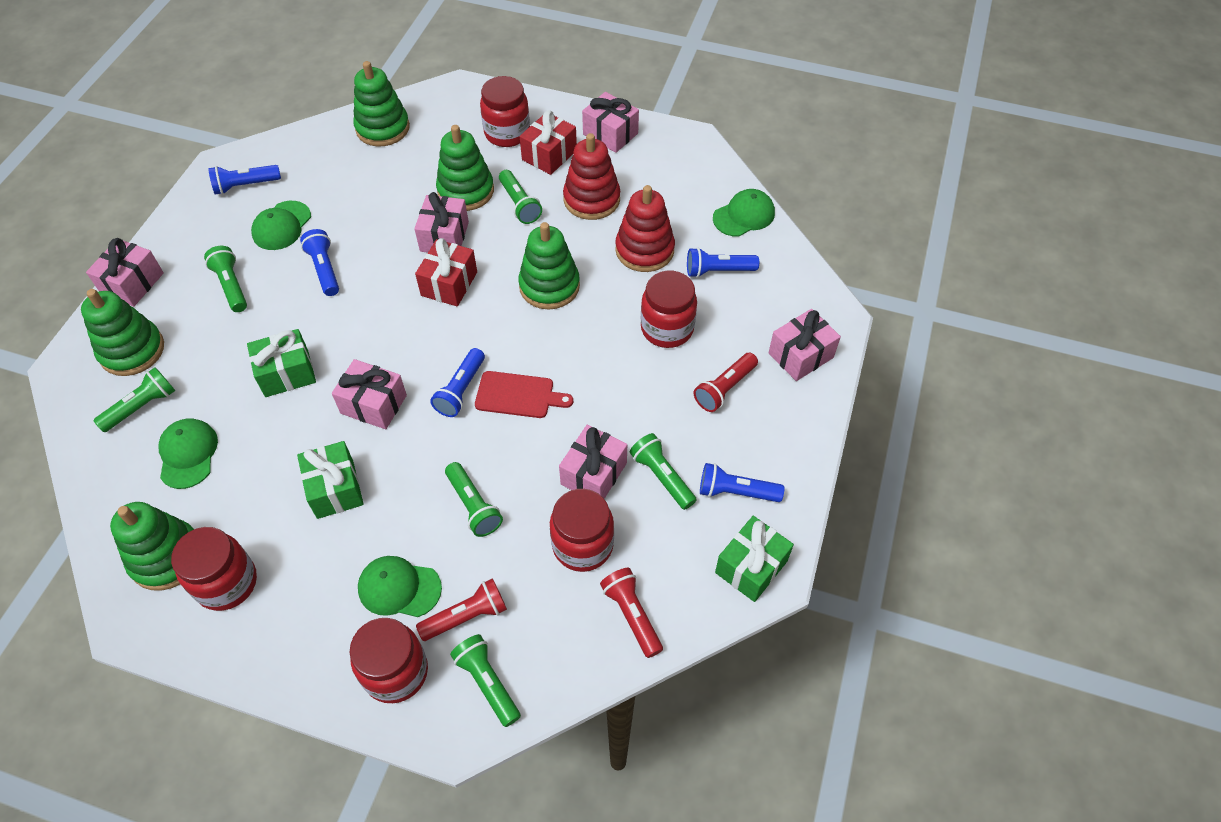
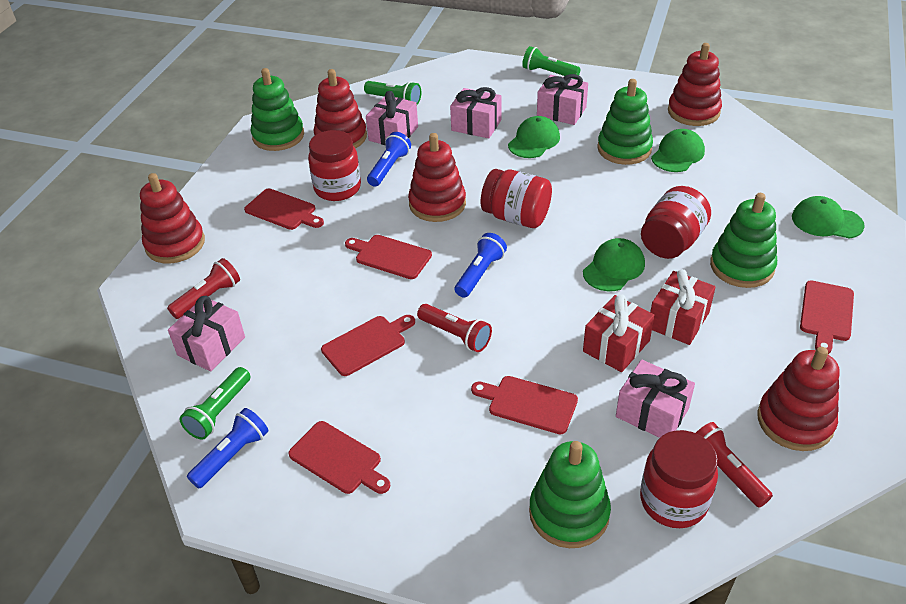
blue flashlight: [208,165,281,195] [300,229,339,296] [430,348,485,417] [687,247,759,278] [700,463,784,502] = 5 -> [187,408,268,489] [367,132,411,187] [455,233,507,298] = 3
green flashlight: [93,367,175,432] [204,246,247,312] [445,462,503,537] [450,634,521,727] [499,170,542,224] [630,433,697,510] = 6 -> [180,367,250,440] [364,81,421,105] [522,46,581,79] = 3
green gift: [247,329,316,397] [297,441,364,519] [715,516,794,602] = 3 -> none = 0
green stacking toy: [81,289,164,376] [110,502,194,591] [353,61,410,147] [436,125,494,211] [518,222,580,310] = 5 -> [251,68,304,151] [529,441,611,548] [597,79,653,165] [710,193,777,288] = 4
pink gift: [86,238,164,307] [332,359,407,429] [414,192,469,253] [559,425,627,499] [582,92,639,153] [768,309,841,381] = 6 -> [168,296,245,371] [366,91,418,145] [450,87,502,138] [537,74,588,125] [616,360,695,438] = 5
red cutting board: [475,371,573,418] = 1 -> [244,189,324,230] [288,421,390,494] [321,315,415,376] [345,235,432,279] [471,376,578,434] [800,281,854,354] = 6
red jar: [171,527,257,611] [350,618,428,703] [480,76,530,147] [550,489,614,572] [641,271,697,348] = 5 -> [308,130,361,201] [481,169,552,228] [640,430,718,528] [641,186,711,259] = 4
red stacking toy: [563,133,620,220] [615,185,675,272] = 2 -> [140,173,205,264] [314,69,367,149] [408,133,466,222] [668,43,722,126] [758,347,840,451] = 5

